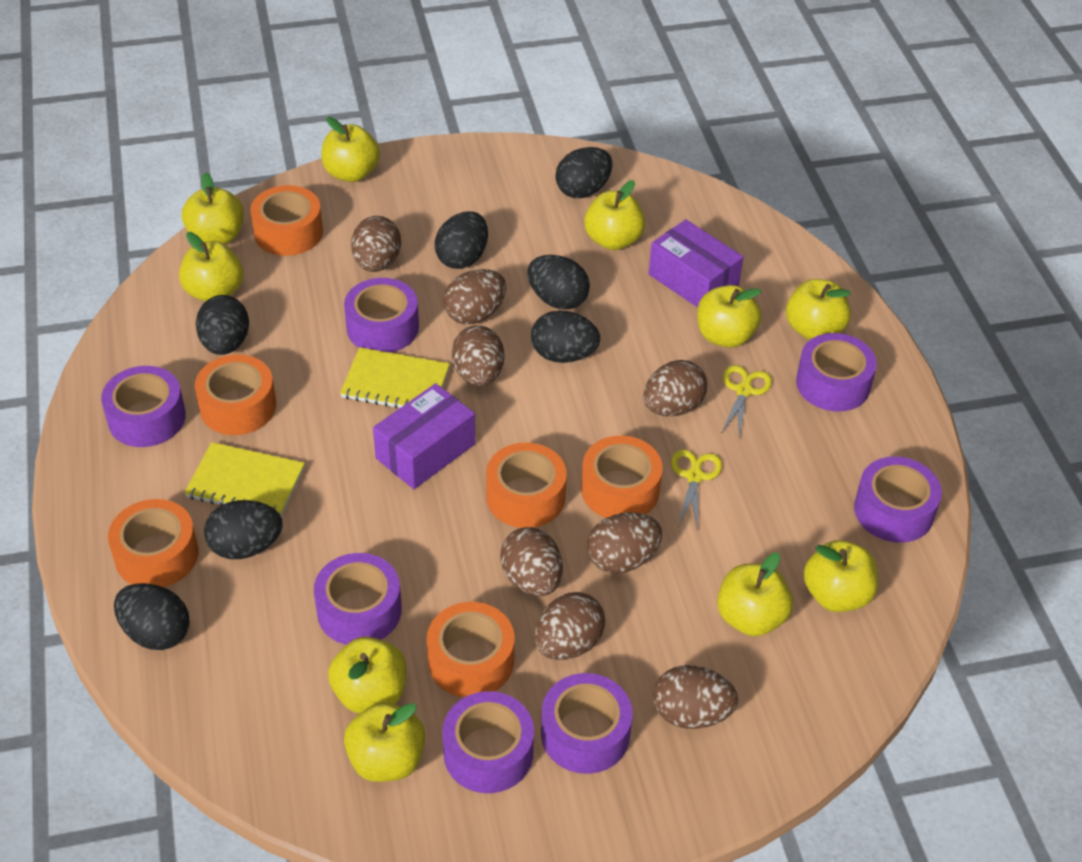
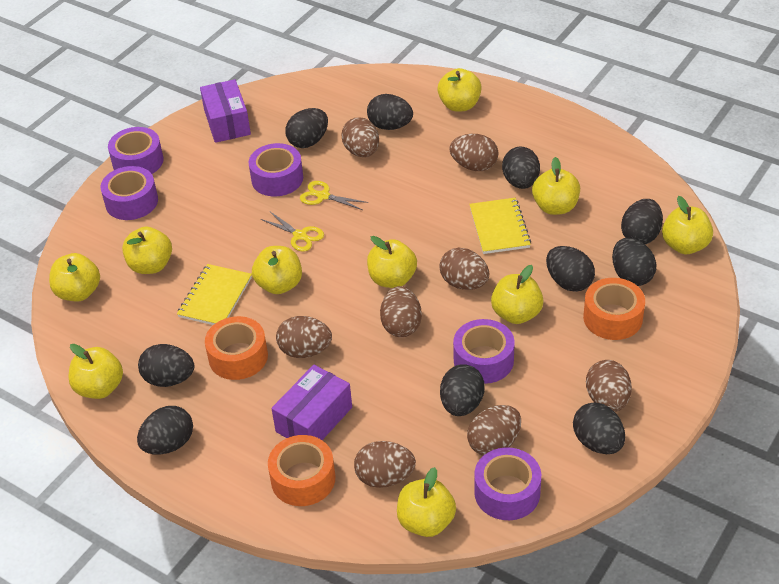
black egg: [114,583,190,650] [196,295,249,355] [204,500,283,559] [435,212,488,269] [527,255,590,310] [531,310,600,363] [555,147,613,198] = 7 -> [137,406,193,454] [138,344,194,387] [285,108,328,148] [367,94,413,130] [440,364,485,416] [502,147,540,189] [546,246,595,292] [573,402,625,454] [612,238,656,286] [621,199,663,244] = 10
orange tape: [108,499,198,587] [195,354,276,435] [250,185,323,256] [427,602,514,697] [486,442,567,528] [581,436,663,518] = 6 -> [205,316,268,380] [268,435,335,506] [583,278,645,340] = 3
purple tape: [101,366,186,447] [314,553,402,645] [344,278,419,353] [442,691,534,793] [541,673,633,774] [796,333,877,411] [854,456,942,543] = 7 -> [101,166,158,220] [108,127,164,174] [249,143,303,196] [453,319,515,384] [474,447,541,520] = 5

